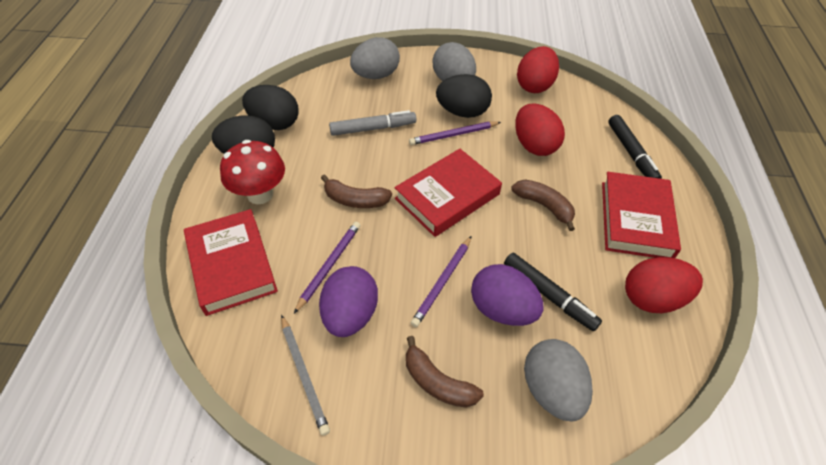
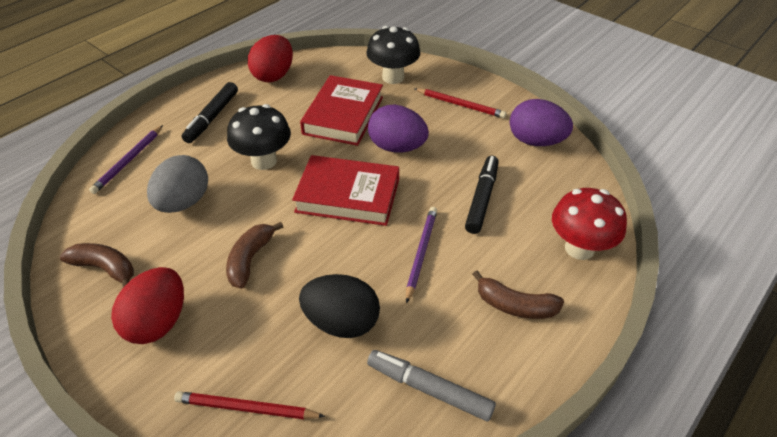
black egg: [212,115,275,154] [242,85,298,130] [436,74,492,118] = 3 -> [299,274,380,338] = 1
black mushroom: none = 0 -> [227,104,291,170] [366,26,420,84] = 2
grey egg: [350,37,400,79] [433,42,476,81] [524,339,593,421] = 3 -> [147,155,208,213] = 1
grey pencil: [281,315,330,436] = 1 -> none = 0
purple pencil: [294,222,360,313] [409,122,501,145] [411,236,472,327] = 3 -> [89,125,163,194] [406,207,437,303] = 2
red book: [184,209,278,316] [394,149,502,237] [602,172,681,258] = 3 -> [292,155,399,226] [300,75,383,146] = 2
red egg: [515,104,565,156] [517,46,559,93] [625,257,703,313] = 3 -> [111,267,184,344] [248,35,293,83] = 2
red pencil: none = 0 -> [174,391,325,419] [415,88,506,118] = 2

